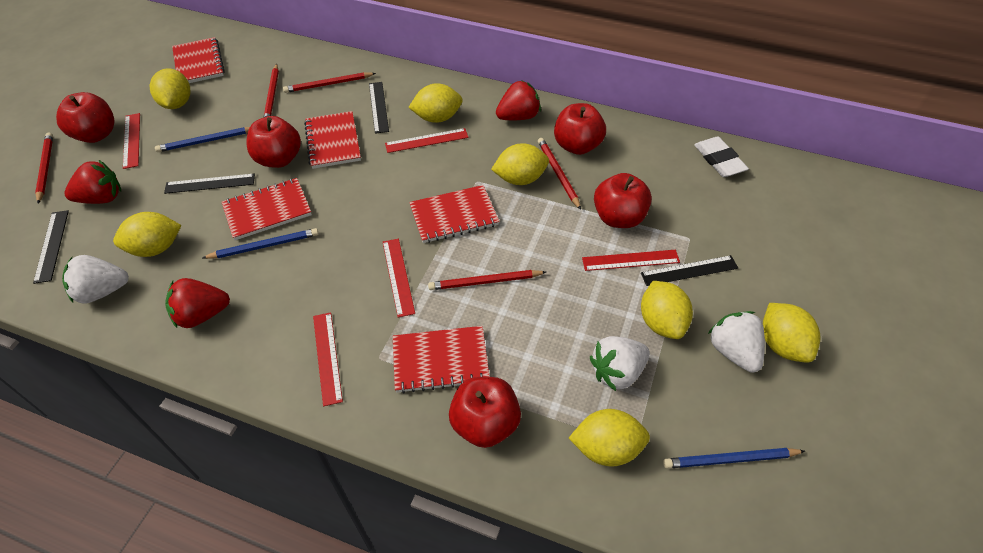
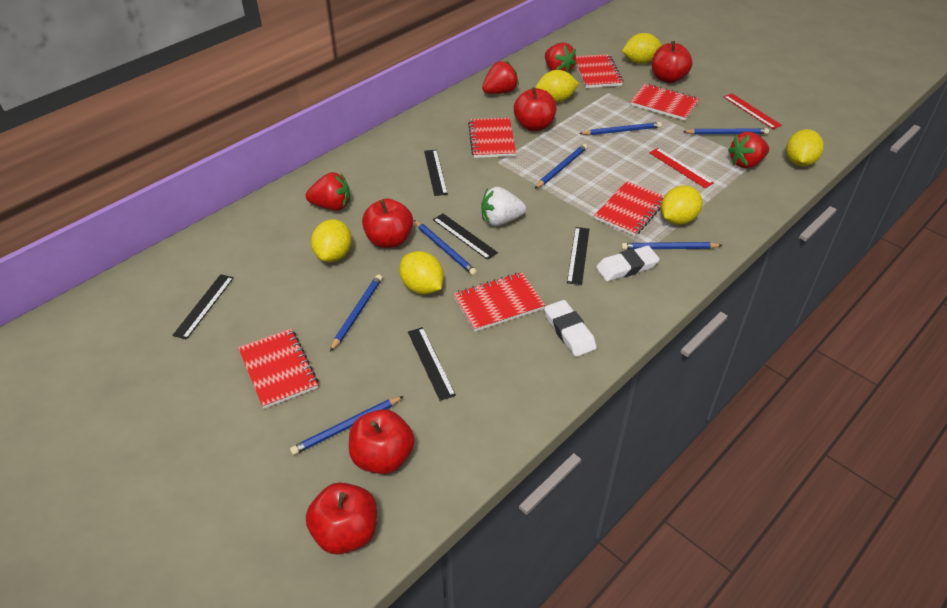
black ruler: [33,210,69,284] [164,174,255,194] [369,82,389,134] [641,255,738,286] = 4 -> [172,274,234,340] [408,327,456,401] [424,150,448,196] [433,214,498,260] [567,227,590,285] = 5
blue pencil: [155,127,250,152] [202,228,319,259] [663,448,805,469] = 3 -> [290,396,404,455] [330,275,382,351] [414,220,477,275] [535,144,587,189] [579,122,662,135] [621,242,722,250] [683,128,769,134] = 7
red notebook: [172,37,225,83] [222,178,312,240] [304,111,361,169] [393,326,490,393] [409,185,499,243] = 5 -> [238,329,318,409] [454,272,545,332] [468,118,516,158] [576,54,623,88] [594,181,665,236] [630,84,699,121] = 6
red pencil: [35,132,53,204] [263,64,279,118] [283,72,376,93] [428,270,546,290] [538,138,581,210] = 5 -> none = 0
red ruler: [123,113,140,169] [313,312,343,406] [383,239,415,318] [385,128,468,153] [582,250,680,271] = 5 -> [649,148,714,188] [724,94,782,129] = 2
red strawberry: [64,160,121,204] [165,278,230,328] [496,80,541,120] = 3 -> [306,172,350,211] [482,61,519,94] [545,42,577,72] [728,132,769,168] = 4
white eraser: [694,137,749,177] = 1 -> [544,300,597,357] [596,246,660,281] = 2
white strawberry: [62,255,129,304] [590,336,650,391] [708,311,765,373] = 3 -> [481,187,526,226] = 1
yellow lemon: [113,212,182,257] [150,69,191,109] [408,83,463,123] [491,143,549,185] [569,409,650,467] [641,281,693,339] [763,303,821,363] = 7 -> [311,219,352,262] [399,251,444,294] [535,70,579,102] [622,33,662,64] [661,186,702,225] [786,129,824,167] = 6

